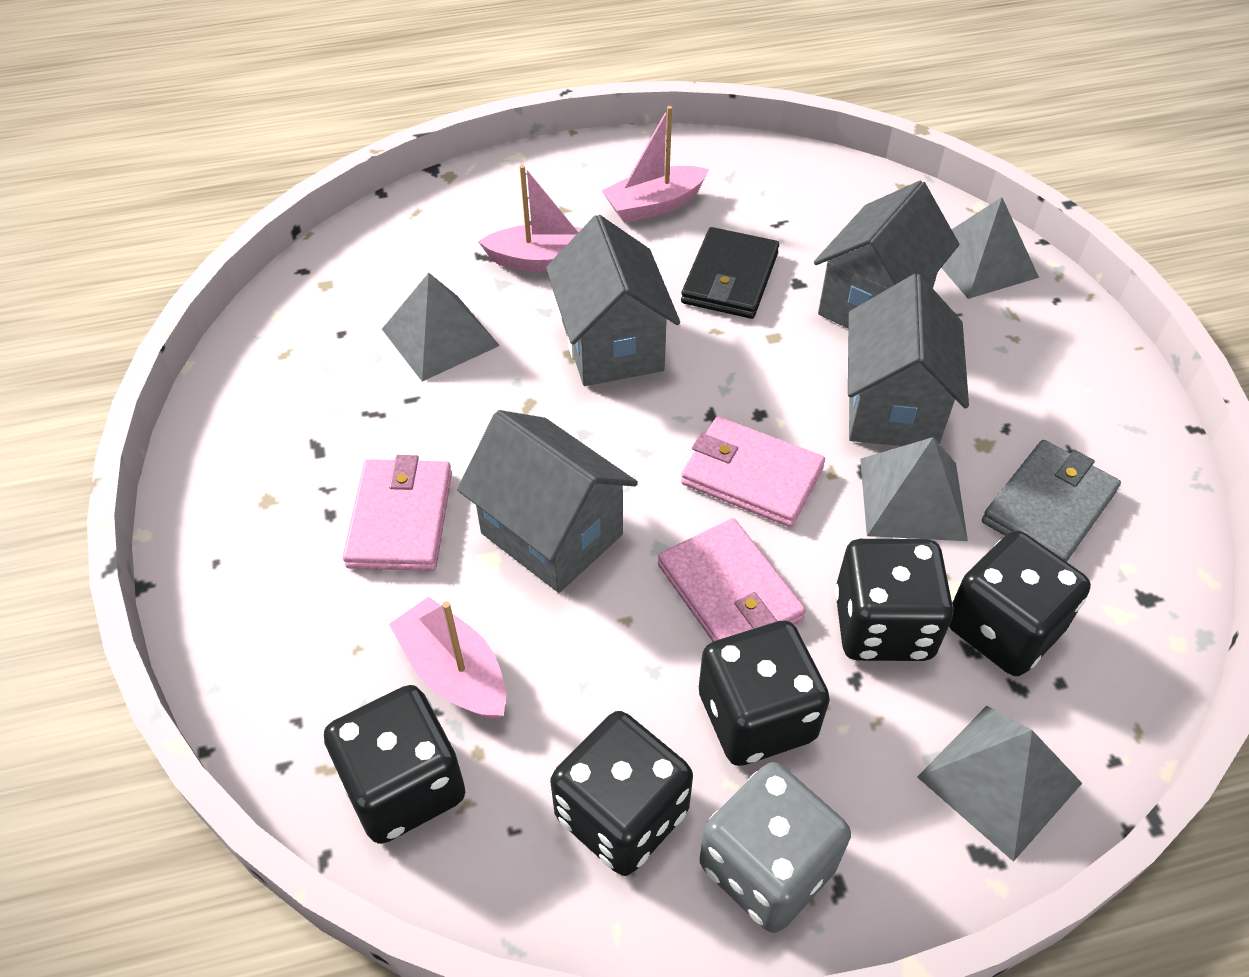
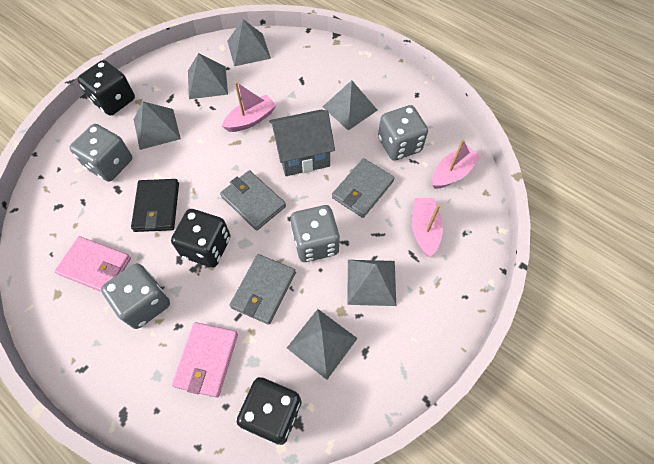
black dice: [324,685,465,844] [550,711,693,876] [699,621,830,766] [835,539,953,661] [949,531,1091,676] = 5 -> [77,60,135,116] [171,209,231,268] [237,377,302,445] = 3
grey dice: [700,762,851,933] = 1 -> [69,124,132,182] [101,263,170,329] [291,205,340,262] [378,105,428,161] = 4
grey house: [457,410,638,593] [546,215,680,386] [814,181,959,328] [848,274,969,446] = 4 -> [269,110,335,176] = 1
grey pyramid: [382,273,500,382] [860,437,968,541] [917,706,1082,862] [941,197,1039,299] = 4 -> [134,102,181,150] [188,53,228,99] [227,19,271,66] [287,309,358,380] [322,80,378,131] [347,260,396,306] = 6
grey wallet: [982,440,1121,562] = 1 -> [220,170,286,231] [229,254,296,325] [332,158,394,218] = 3
pink wallet: [343,455,452,571] [658,518,806,641] [681,417,825,527] = 3 -> [55,236,131,292] [172,322,238,398] = 2

